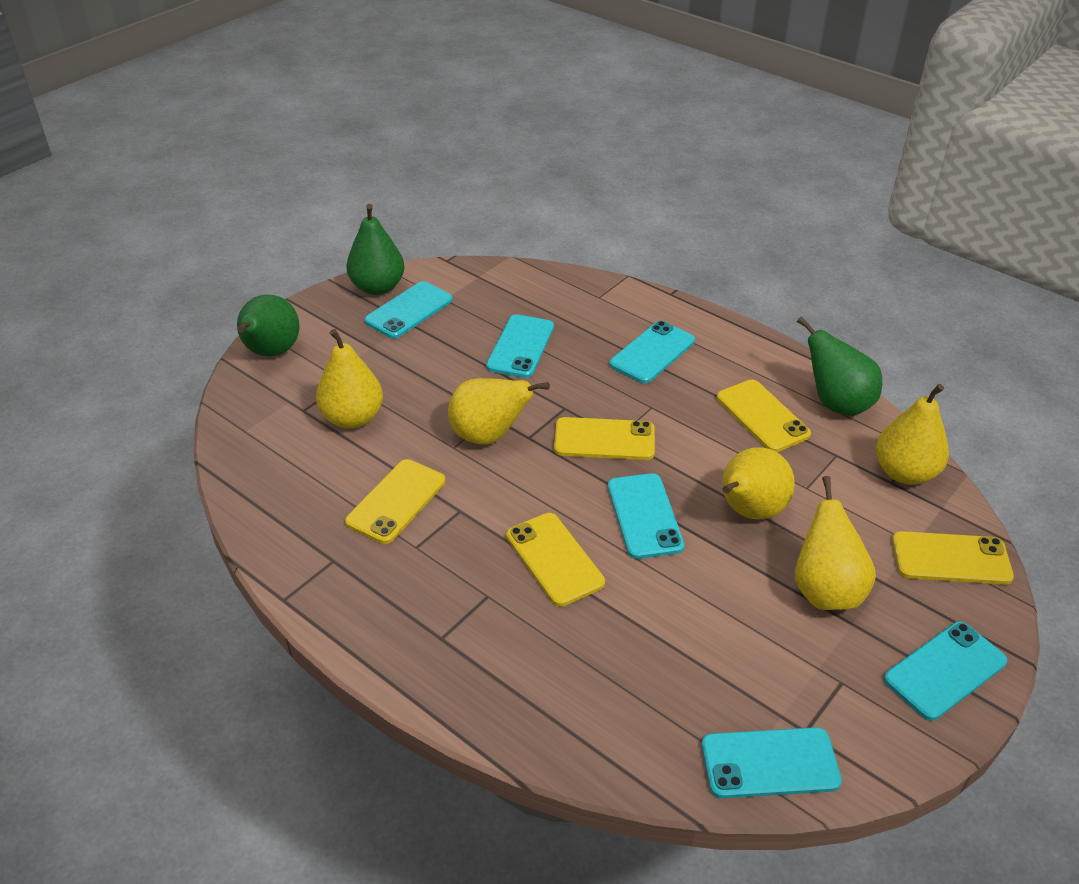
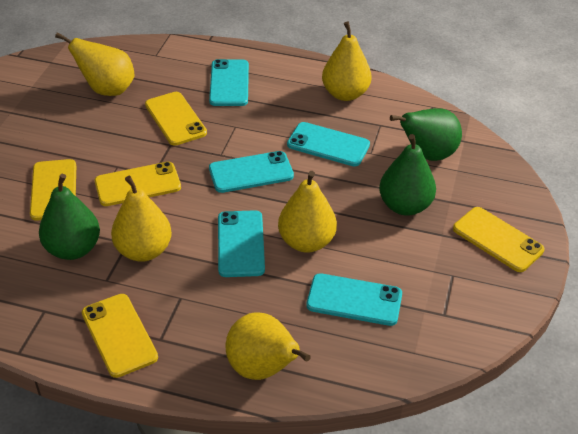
turquoise phone: [364,281,453,339] [486,314,554,378] [608,473,684,559] [610,321,695,384] [701,727,842,798] [884,622,1007,721] = 6 -> [209,59,249,106] [209,151,294,193] [218,210,265,277] [287,122,370,167] [306,273,402,326] = 5

